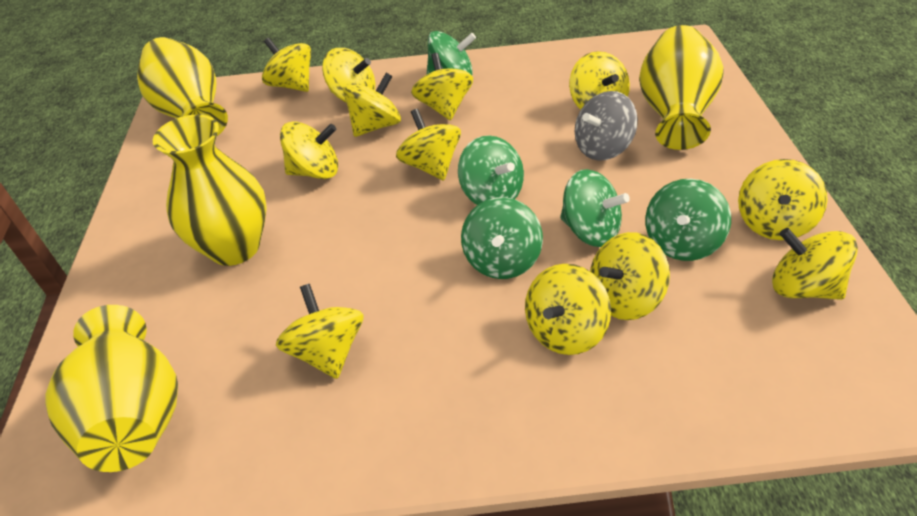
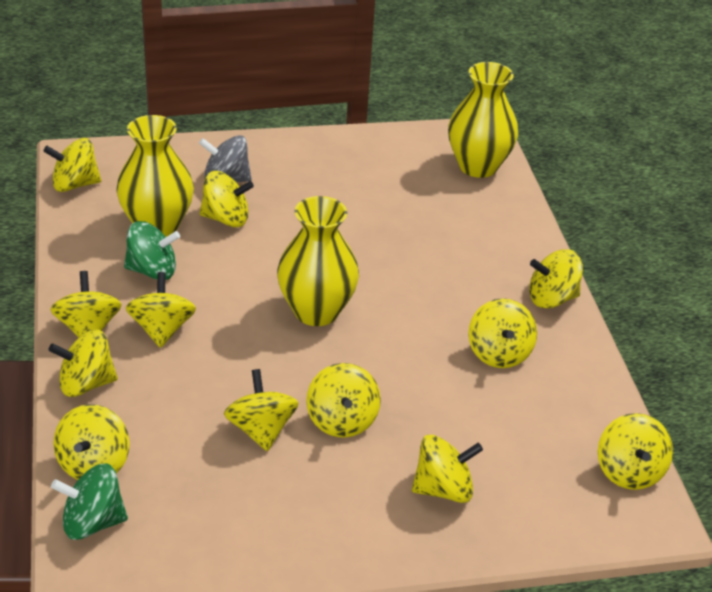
green spinning top: [427,31,476,75] [458,135,524,205] [461,197,543,279] [560,169,630,247] [645,179,731,261] = 5 -> [51,463,128,540] [124,221,180,280] = 2
yellow vase: [46,305,178,472] [137,37,228,136] [153,115,267,266] [639,25,724,150] = 4 -> [116,115,194,237] [277,196,359,326] [448,62,518,178] = 3

